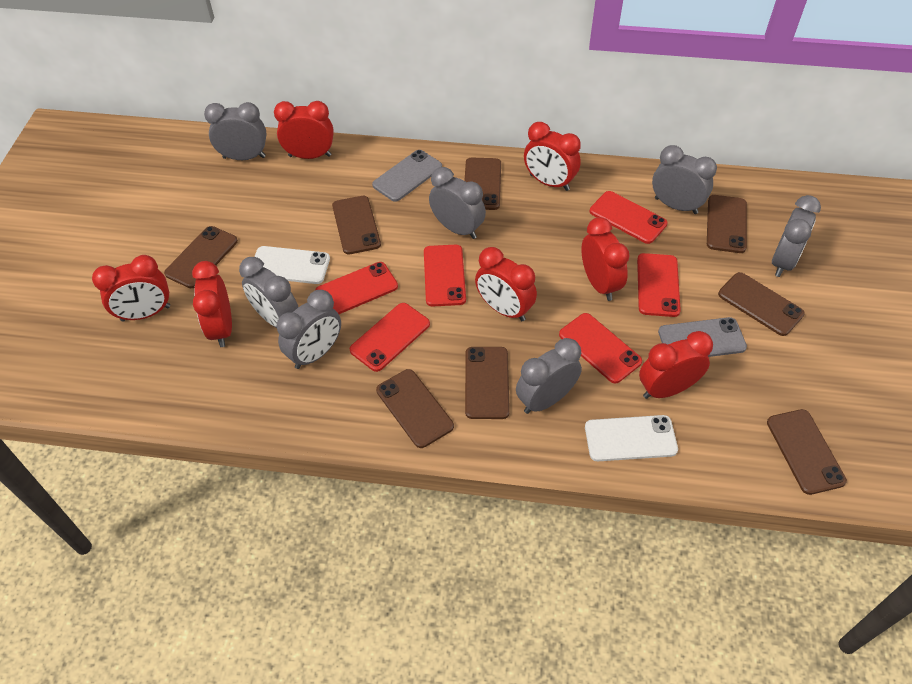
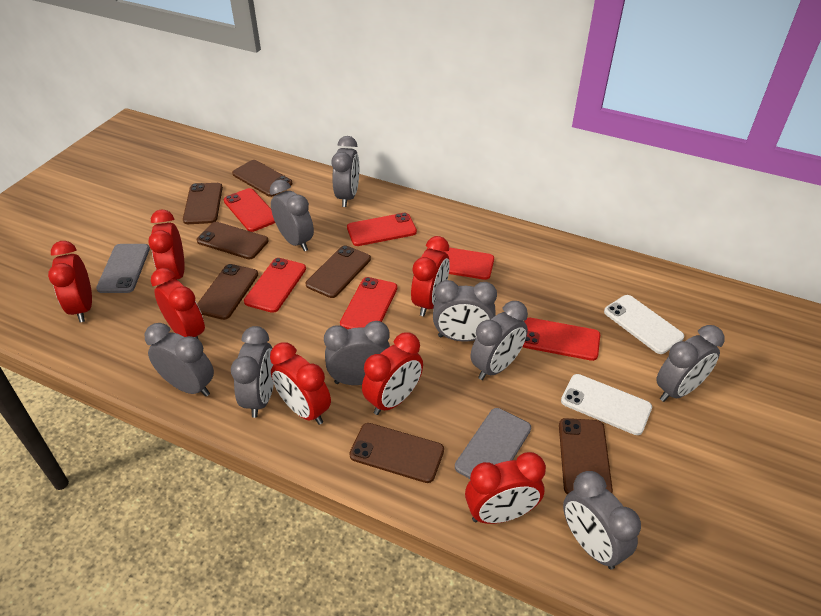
brown phone: [164,226,238,288] [332,196,381,254] [376,369,454,448] [464,158,501,210] [465,347,510,419] [707,195,747,253] [718,272,805,336] [767,409,847,495] = 8 -> [183,183,223,224] [197,222,269,259] [197,264,258,320] [232,160,293,197] [306,245,371,298] [349,423,444,483] [559,418,613,494] = 7
grey clock: [204,102,267,160] [239,257,298,328] [277,290,341,369] [429,167,486,239] [516,338,582,414] [652,145,717,214] [772,195,821,277] = 7 -> [145,323,214,397] [231,326,274,418] [270,180,314,251] [324,321,390,385] [331,136,359,207] [433,280,497,342] [471,301,528,380] [563,471,641,569] [656,325,725,402] = 9

